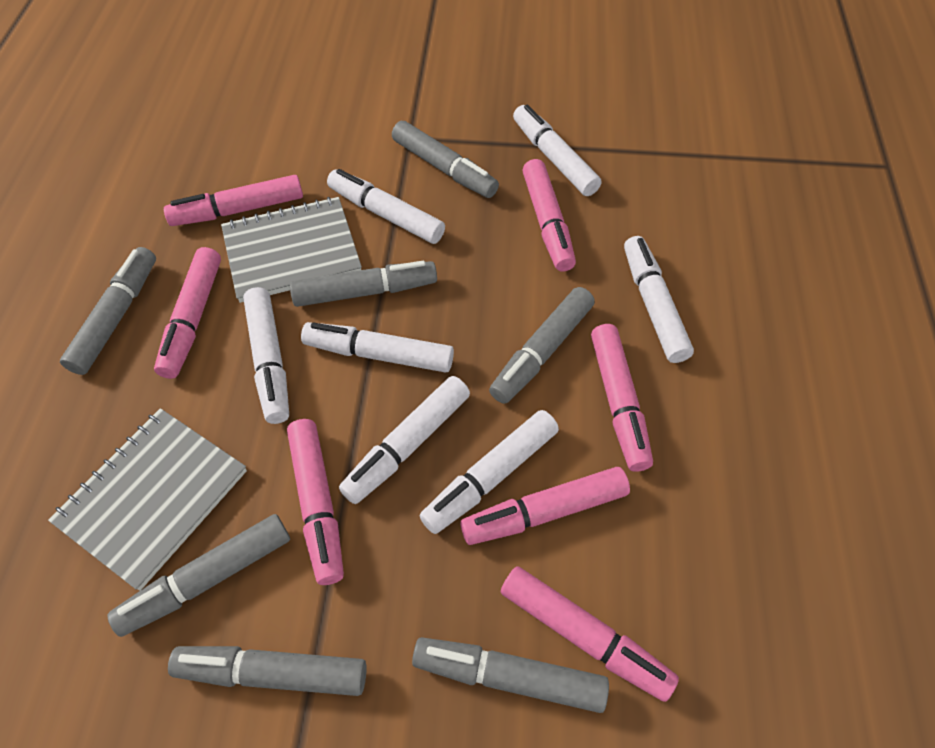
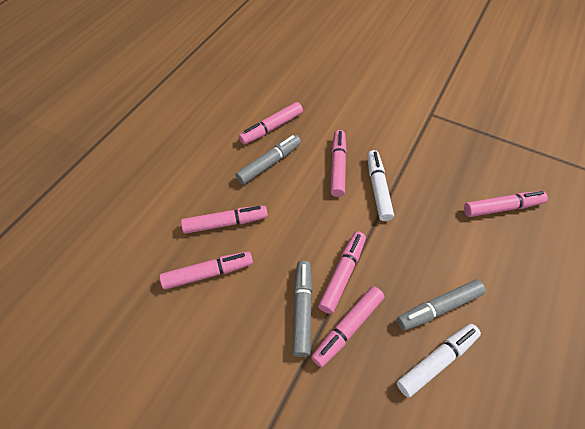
grey marker: [60,247,156,375] [107,514,290,637] [168,646,367,696] [290,261,437,307] [392,121,499,198] [412,637,609,713] [489,287,595,404] = 7 -> [235,135,301,185] [292,261,313,357] [397,280,486,330] = 3
grey notebook: [48,408,247,591] [221,197,362,303] = 2 -> none = 0
white marker: [243,287,289,424] [301,322,454,373] [327,169,445,244] [339,376,470,504] [420,410,559,534] [513,105,601,196] [624,236,694,363] = 7 -> [367,150,394,221] [397,324,481,398] = 2

